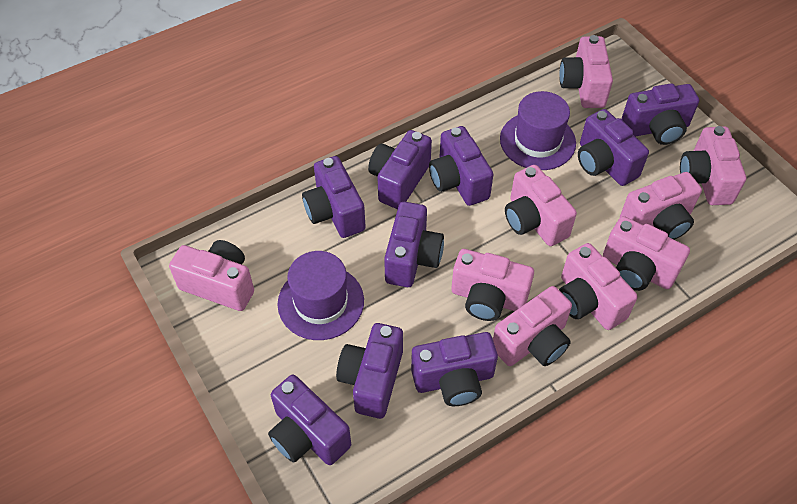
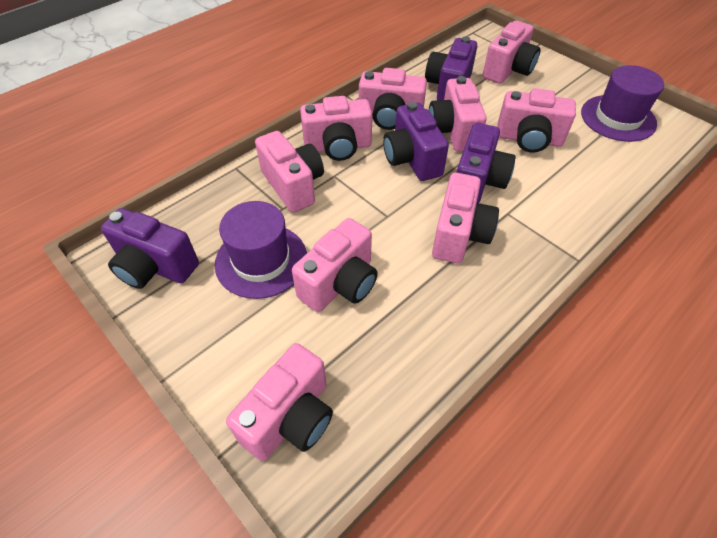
purple camera: [268,375,351,465] [302,156,366,238] [336,323,403,419] [368,130,432,209] [384,202,444,287] [411,332,498,406] [429,126,494,206] [578,109,649,186] [621,83,699,145] = 9 -> [101,208,199,289] [383,102,449,181] [425,36,477,100] [456,123,516,203] = 4

